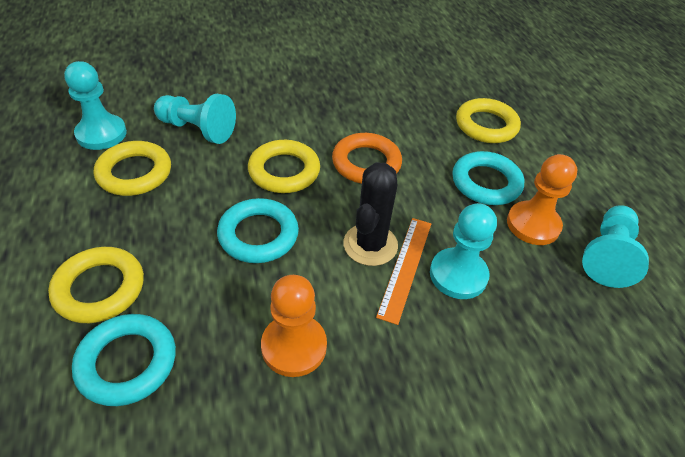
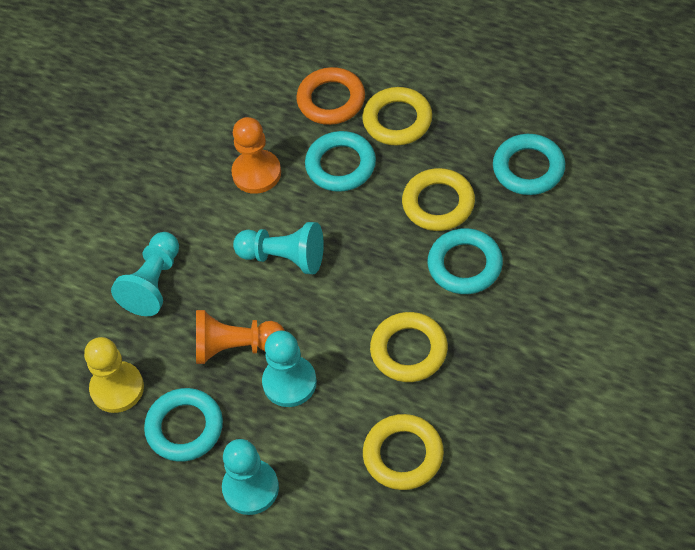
black cactus: [343,162,398,266] = 1 -> none = 0
orange ruler: [376,218,431,325] = 1 -> none = 0
turquoise ring: [72,314,176,406] [217,198,299,263] [452,151,524,205] = 3 -> [144,388,223,462] [305,131,376,192] [428,228,503,294] [493,134,565,195] = 4
yellow pawn: none = 0 -> [84,337,144,413] = 1

